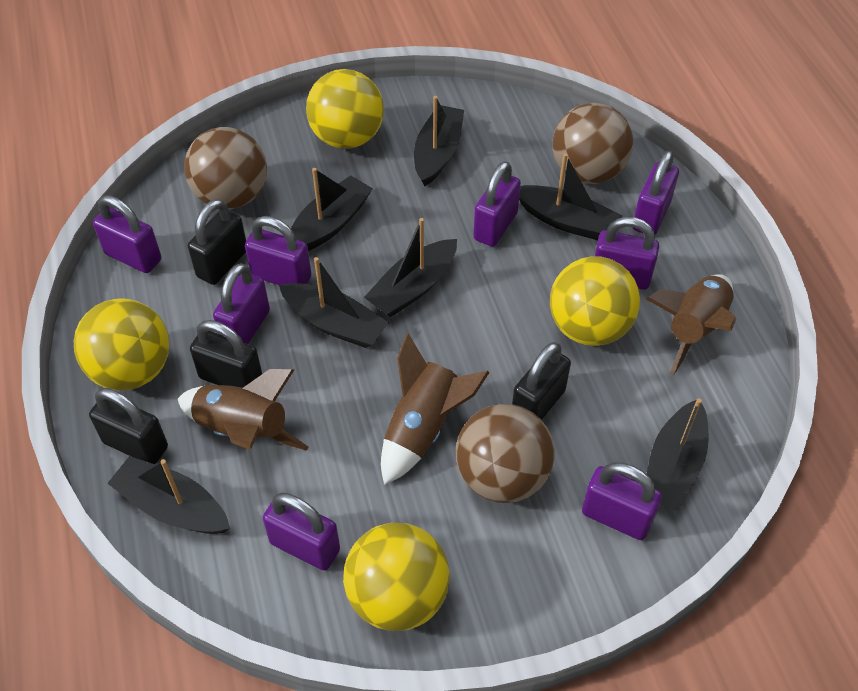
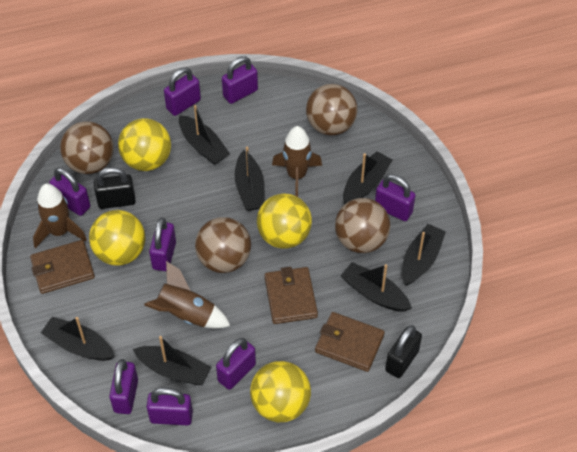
black padlock: [89,388,168,464] [188,199,246,285] [190,320,262,388] [512,342,571,420] = 4 -> [94,167,135,209] [385,325,422,378] = 2
brown ball: [184,127,267,209] [456,404,554,503] [553,103,633,184] = 3 -> [60,121,114,174] [195,217,251,273] [306,84,357,136] [335,198,390,253] = 4
brown wallet: none = 0 -> [30,240,95,294] [265,267,318,324] [315,312,385,372] = 3

